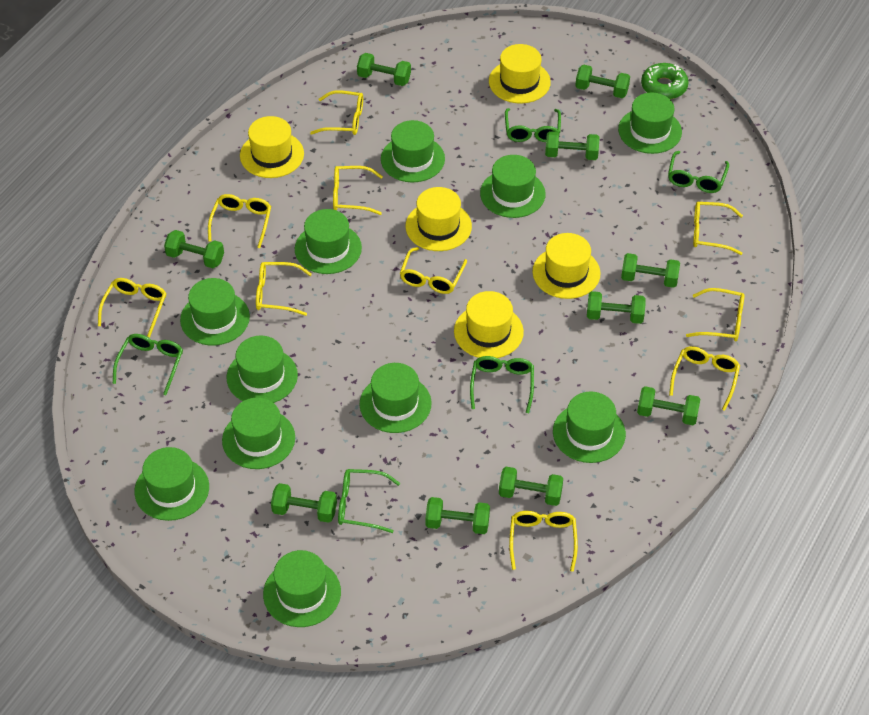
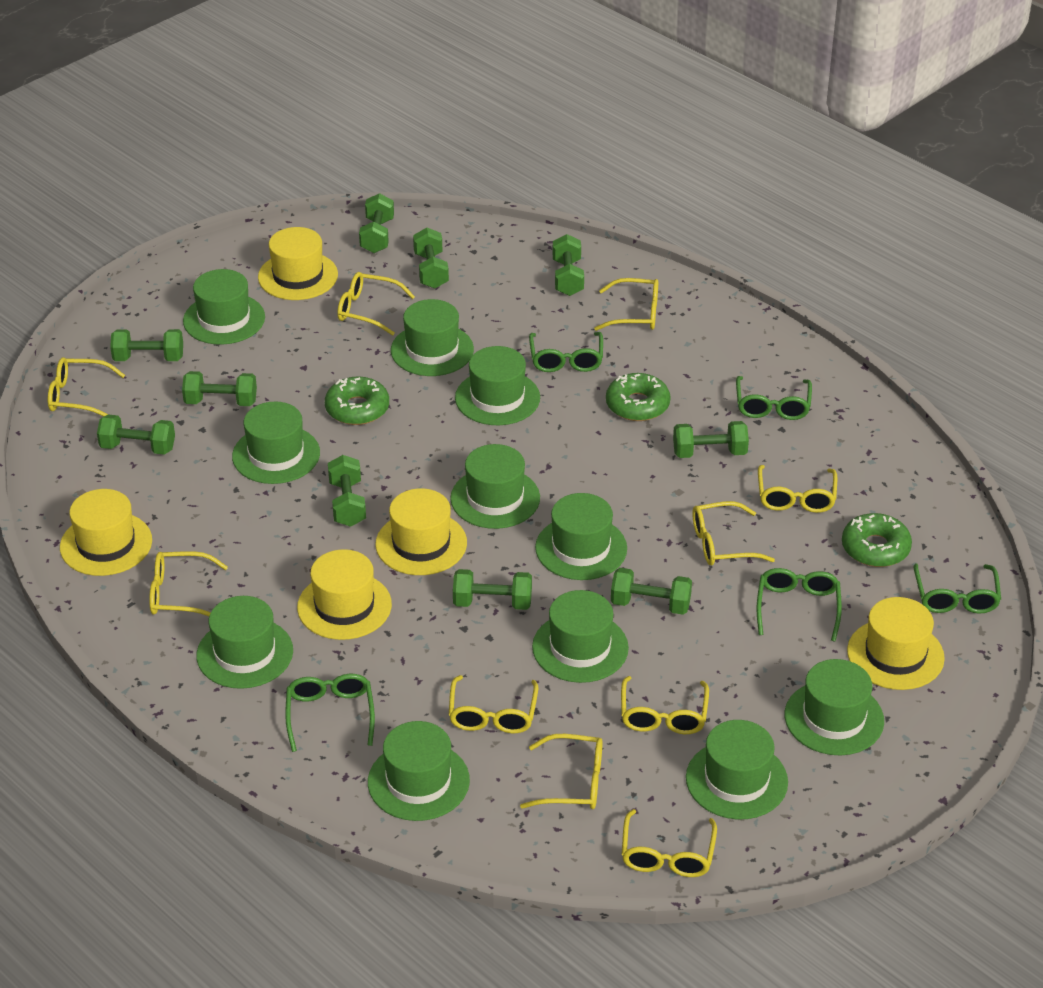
green donut: [641,63,689,99] = 1 -> [325,376,389,425] [606,373,671,421] [842,513,912,567] = 3

